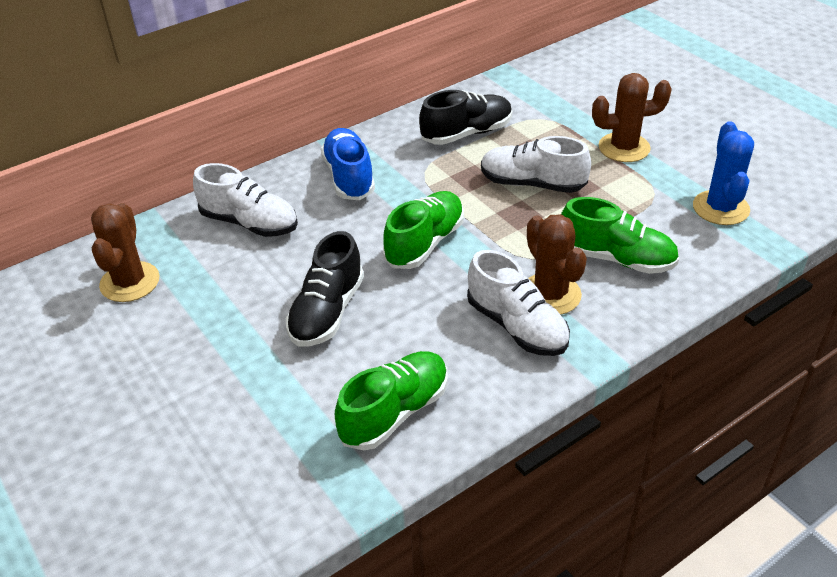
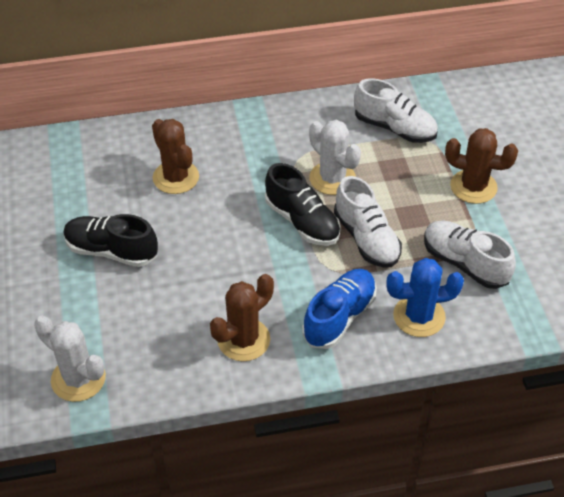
green shoe: [334,351,448,450] [383,191,464,269] [561,197,679,274] = 3 -> none = 0
white cactus: none = 0 -> [34,316,106,402] [309,120,361,195] = 2

